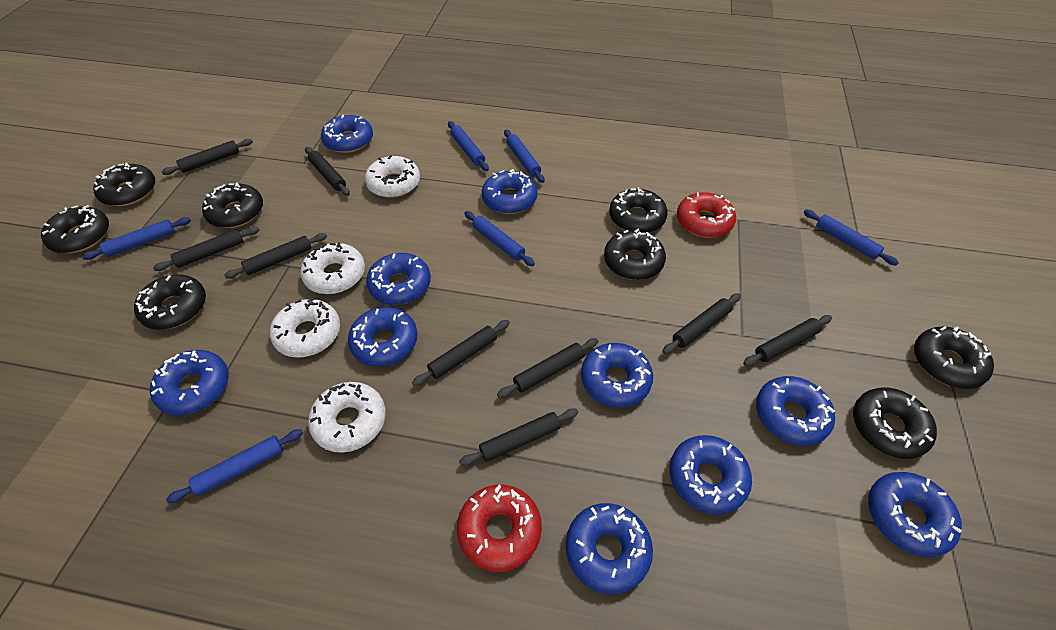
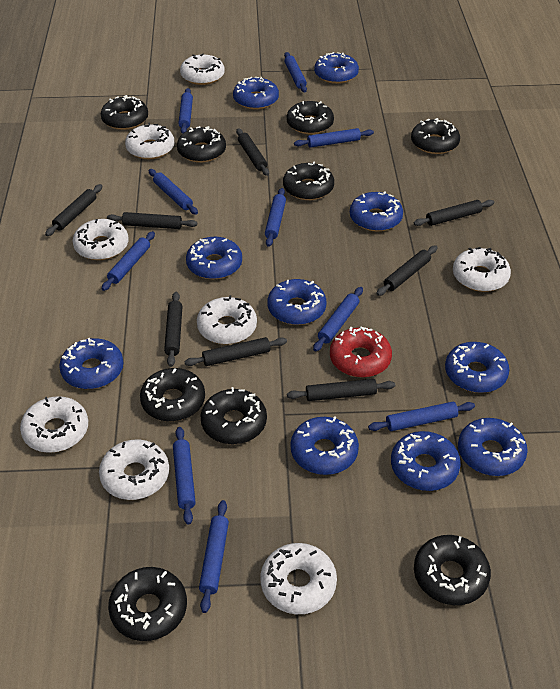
black donut: [41,205,109,253] [93,163,155,206] [134,275,206,330] [202,183,263,228] [604,229,666,280] [609,188,668,233] [853,387,937,459] [914,326,994,389] = 8 -> [101,95,148,130] [108,567,187,641] [140,368,205,421] [177,126,226,163] [201,387,267,444] [283,161,334,200] [287,101,334,134] [411,118,460,154] [414,535,491,605] = 9
black rolling pin: [153,227,259,271] [161,139,253,175] [224,233,327,279] [305,147,350,196] [412,320,510,386] [459,408,578,466] [497,338,598,398] [663,293,741,354] [743,315,832,366] = 9 -> [45,184,102,236] [107,212,197,229] [164,292,183,367] [185,337,287,366] [236,128,269,176] [287,379,395,401] [376,245,438,296] [414,200,494,226] = 8
blue rolling pin: [82,217,191,260] [166,429,303,503] [448,121,489,171] [464,211,535,266] [504,130,544,183] [803,210,899,266] = 6 -> [102,231,155,291] [149,169,198,215] [173,427,196,525] [178,88,193,134] [199,500,229,613] [265,188,286,247] [284,52,307,92] [294,128,374,148] [313,287,363,351] [368,402,475,431] = 10
red donut: [457,485,542,572] [677,192,736,238] = 2 -> [330,326,392,378] = 1
white donut: [270,297,340,358] [300,243,365,294] [308,382,386,453] [365,155,420,198] = 4 -> [20,396,88,453] [73,219,129,260] [99,439,169,500] [125,123,175,159] [180,53,225,85] [197,295,257,344] [260,543,337,614] [453,247,511,292] = 8

